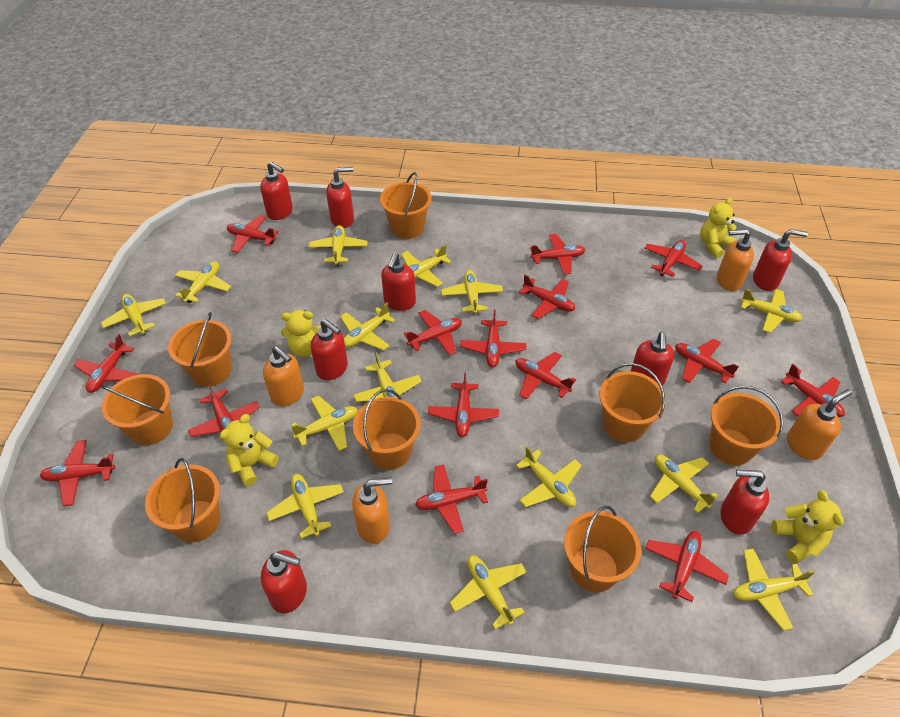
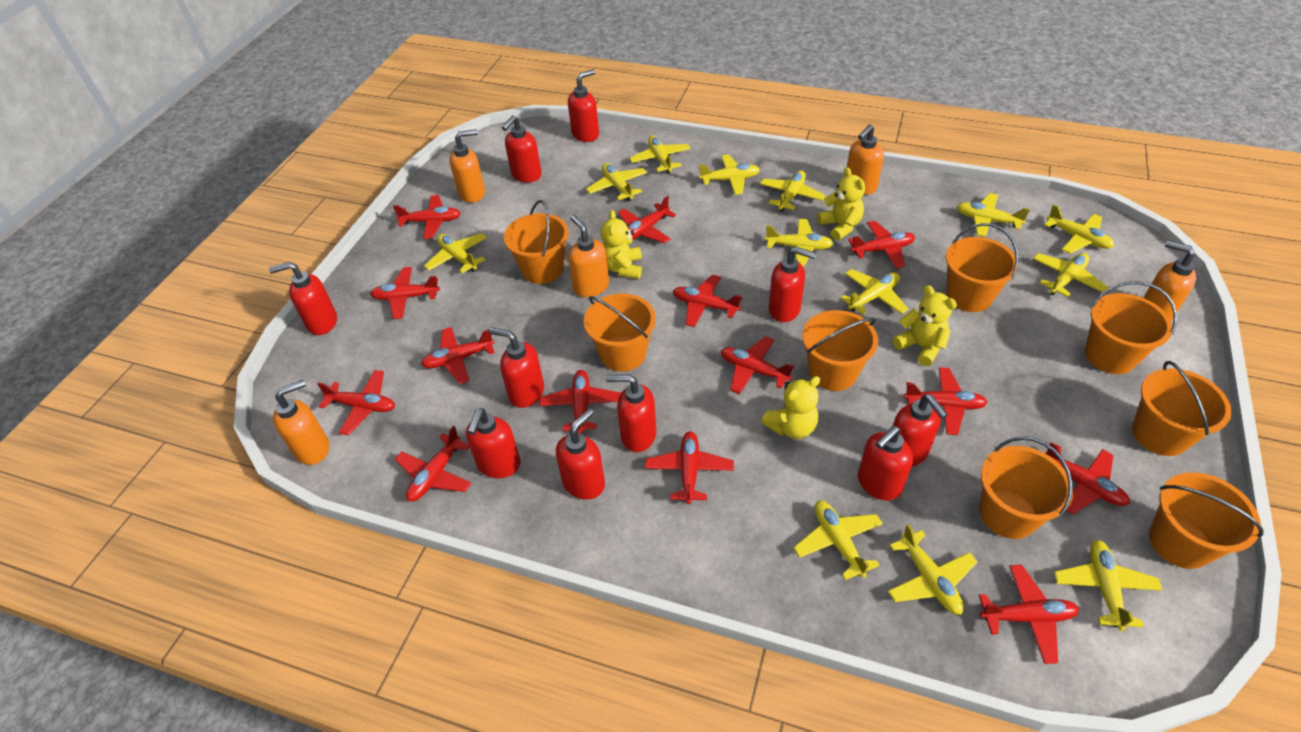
orange soap dispenser: [263,346,304,407] [352,477,392,544] [717,229,754,291] [787,389,852,460] = 4 -> [273,380,329,465] [449,129,485,203] [568,215,609,297] [847,124,884,195] [1143,240,1196,320] = 5
red plane: [40,440,115,506] [74,334,138,393] [188,383,260,437] [227,215,279,253] [404,310,462,355] [415,464,488,534] [428,372,499,437] [460,310,526,367] [515,352,576,399] [519,275,575,319] [530,234,585,275] [644,240,703,277] [645,531,729,602] [675,339,739,383] [781,364,845,417] = 15 -> [317,370,395,435] [370,267,440,319] [393,195,461,239] [395,426,472,502] [421,327,495,384] [539,370,621,434] [618,196,676,243] [645,431,734,504] [673,274,742,327] [721,336,795,394] [848,221,915,268] [904,367,988,435] [979,565,1079,664] [1045,442,1130,515] = 14
red soap dispenser: [260,161,293,220] [261,550,307,613] [311,319,348,380] [326,167,354,228] [381,253,416,311] [631,332,674,386] [721,470,769,535] [753,229,808,291] = 8 -> [269,262,337,335] [466,408,521,478] [489,327,544,408] [502,115,542,183] [556,409,605,500] [568,69,599,142] [606,374,656,452] [769,246,816,322] [858,426,913,501] [893,394,948,466] = 10
yellow plane: [101,294,166,336] [175,262,231,303] [266,474,344,538] [291,395,358,451] [309,225,367,266] [340,303,395,350] [354,352,422,402] [401,244,452,287] [441,270,503,314] [450,555,527,629] [516,446,582,507] [650,455,719,513] [733,548,815,631] [740,289,802,333] = 14 -> [424,233,487,273] [586,163,647,201] [629,136,691,174] [699,154,760,195] [760,170,825,212] [765,219,834,267] [793,500,883,580] [840,269,908,314] [887,524,977,615] [957,193,1030,237] [1033,253,1109,297] [1044,204,1114,254] [1054,540,1162,631] = 13

